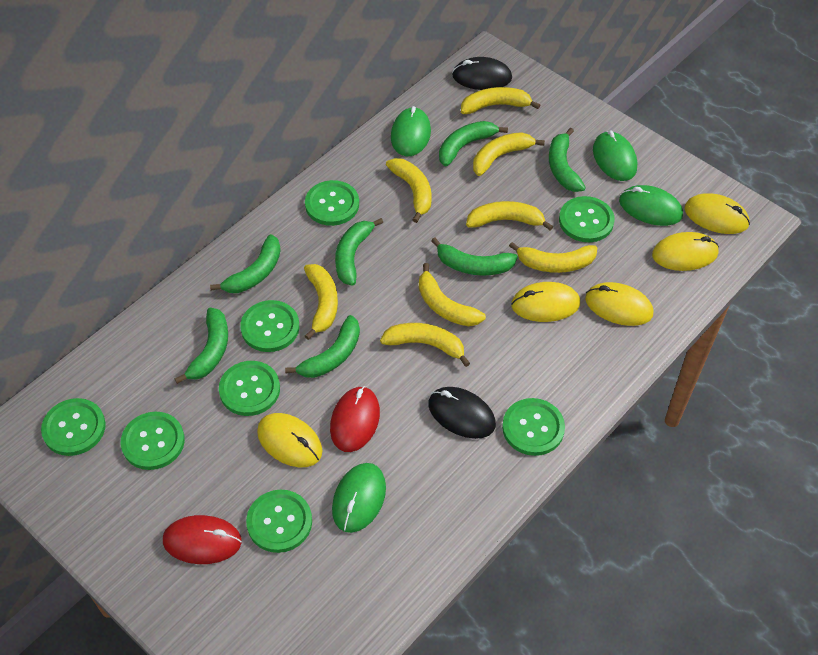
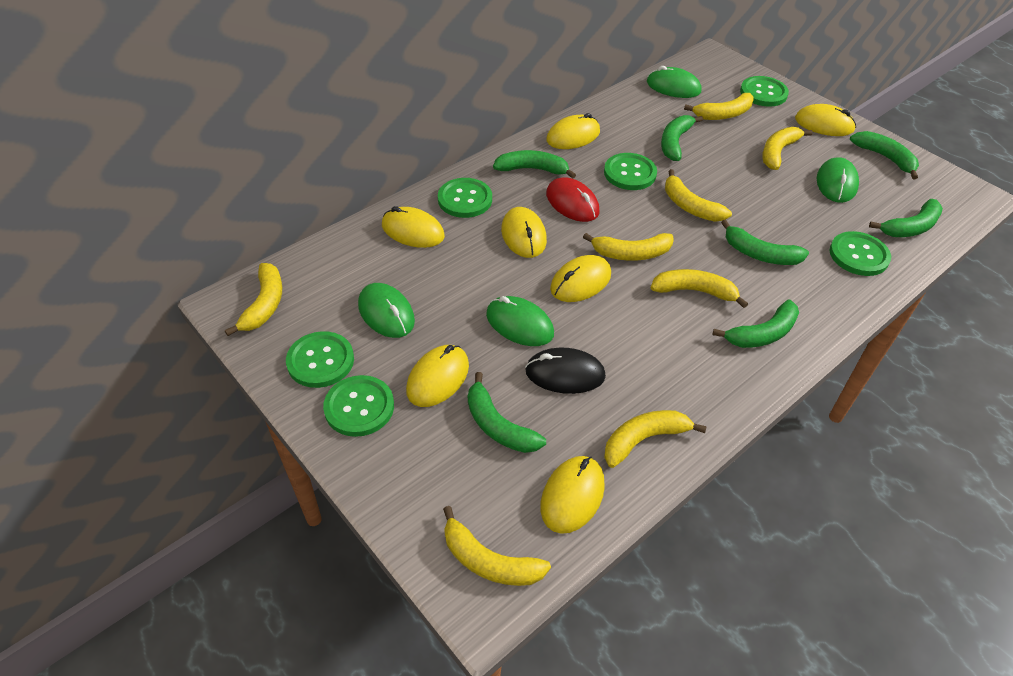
black mouse: [428,387,496,439] [452,57,512,90] = 2 -> [525,348,606,394] = 1
green button: [41,398,106,456] [121,412,185,470] [219,361,280,416] [240,300,299,352] [246,490,312,553] [305,180,359,226] [502,398,565,456] [559,196,615,242] = 8 -> [286,331,354,388] [323,375,394,437] [438,178,492,218] [604,153,657,190] [740,76,789,107] [829,231,891,276] = 6
red mouse: [163,515,242,564] [330,386,380,452] = 2 -> [546,177,600,222] = 1
yellow mouse: [257,413,322,467] [511,282,580,322] [585,282,653,326] [652,232,719,271] [684,193,750,234] = 5 -> [382,206,445,248] [406,345,469,407] [501,207,547,258] [540,456,605,534] [546,113,600,149] [550,255,611,302] [795,104,856,136] = 7

